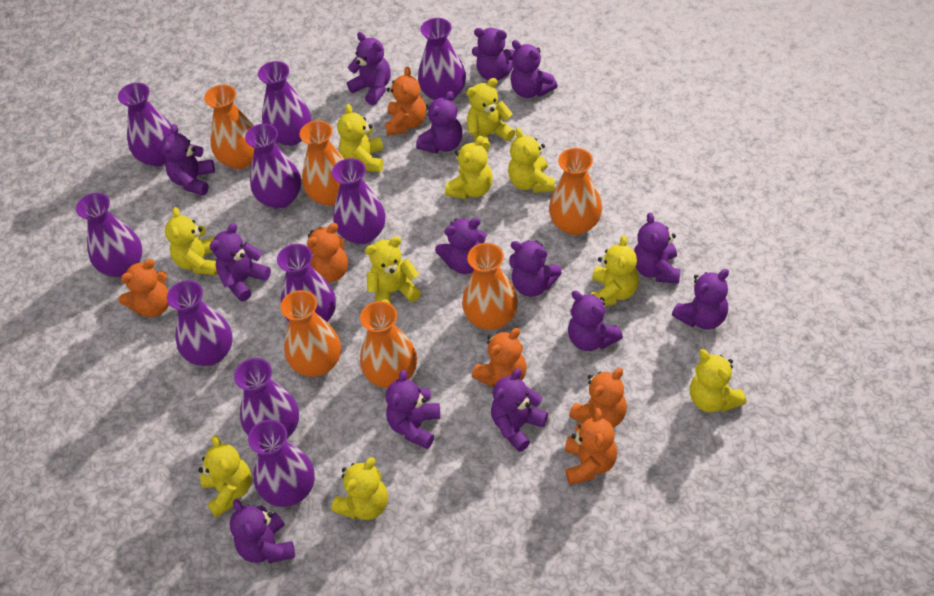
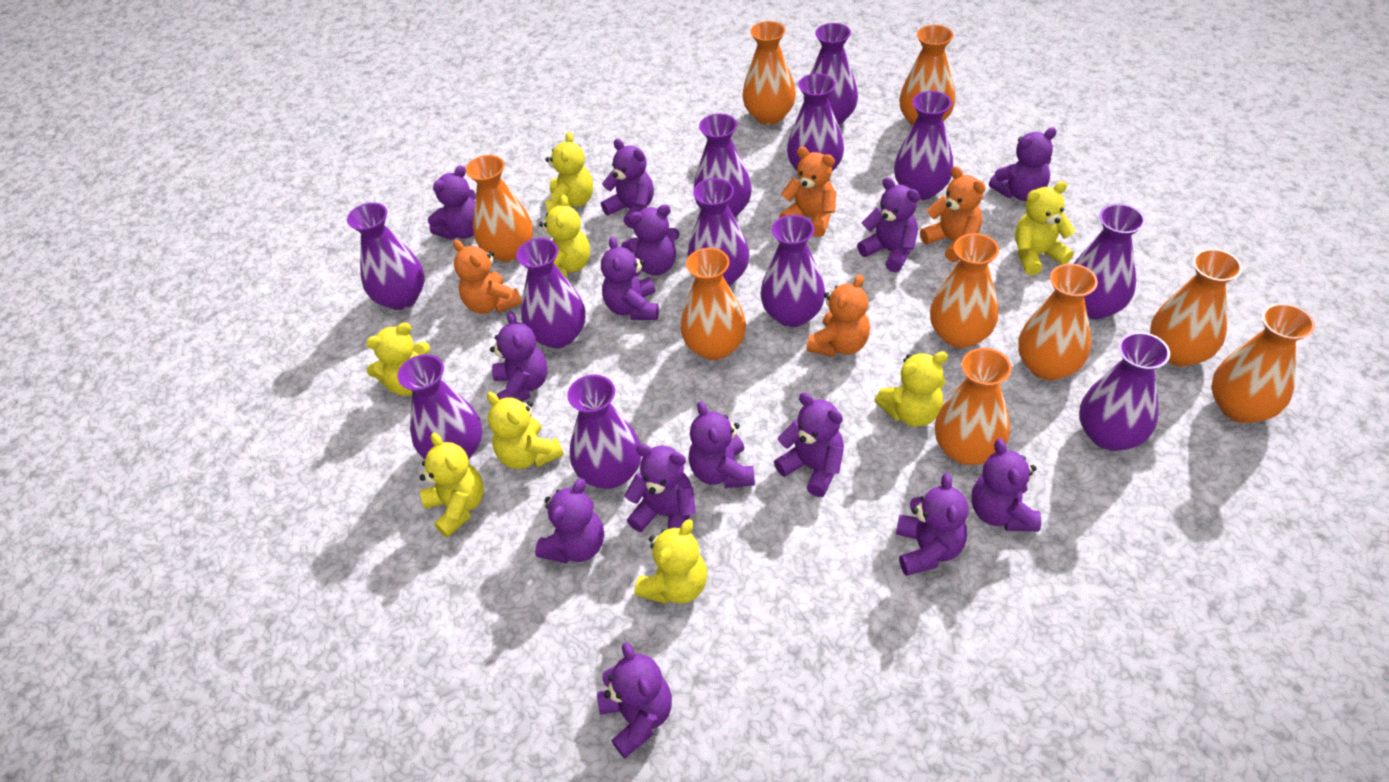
orange teddy bear: [119,259,169,317] [307,223,348,282] [385,66,426,136] [472,328,526,388] [565,408,617,485] [569,368,627,428] = 6 -> [453,240,522,314] [779,147,836,237] [807,274,870,357] [920,166,986,262] = 4
orange vase: [204,85,254,169] [280,290,341,377] [299,120,344,206] [360,301,417,388] [462,243,518,330] [549,148,602,235] = 6 -> [466,155,533,262] [680,248,746,360] [742,21,796,125] [899,25,955,126] [930,233,999,348] [935,348,1012,465] [1018,264,1098,381] [1150,249,1242,367] [1211,303,1315,423] = 9
purple vase: [76,193,142,277] [118,83,172,167] [167,280,233,366] [234,358,299,438] [245,123,301,209] [248,420,315,507] [258,61,311,146] [277,244,336,322] [332,158,385,245] [418,18,466,100] = 10 -> [347,203,425,310] [398,354,482,460] [516,238,585,349] [567,375,641,489] [688,178,749,286] [693,114,752,218] [760,215,825,327] [787,73,844,171] [804,23,858,126] [894,91,953,200] [1074,204,1145,320] [1079,332,1170,451] = 12
yellow teddy bear: [165,207,218,275] [198,435,252,517] [331,457,388,520] [337,104,383,172] [365,237,421,304] [445,136,493,199] [466,78,515,151] [508,128,555,193] [590,235,639,306] [690,349,746,412] = 10 -> [366,322,430,396] [420,433,484,538] [487,392,564,469] [539,195,590,278] [546,132,593,212] [634,519,707,604] [875,351,948,427] [1015,181,1075,275] = 8

